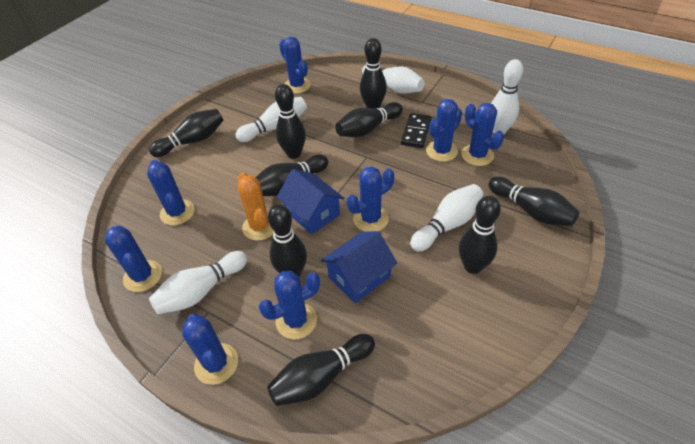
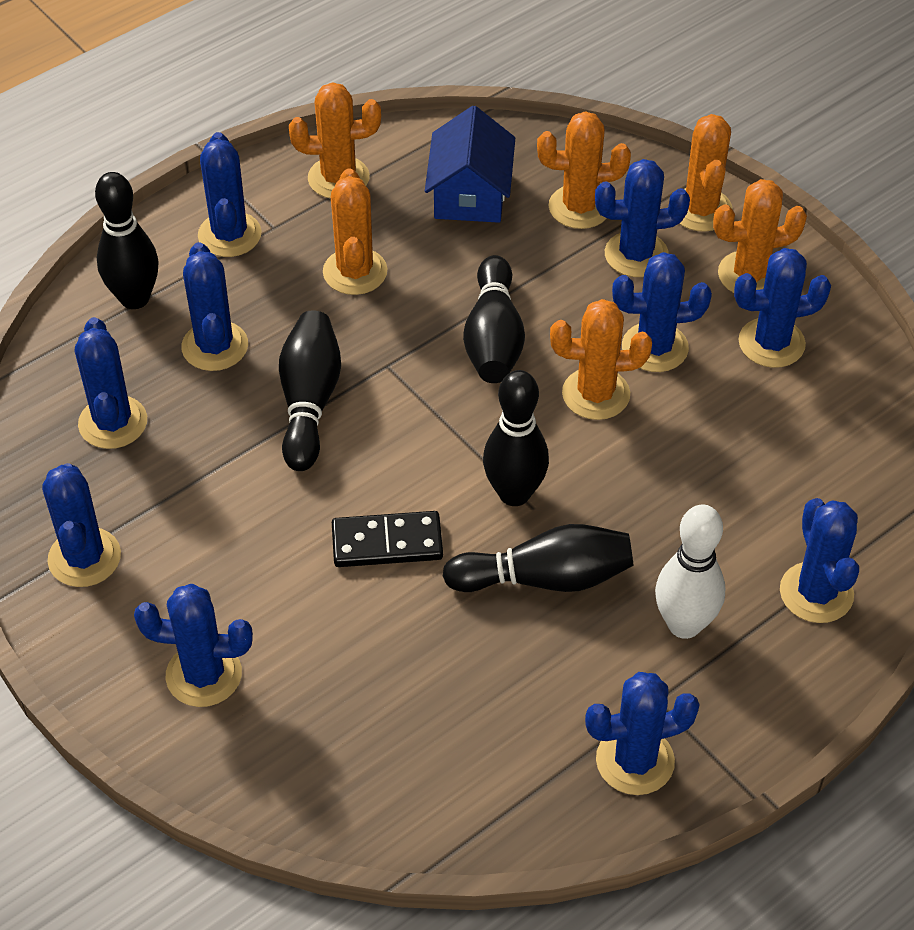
black bowling pin: [149,109,223,157] [255,155,328,196] [267,334,375,406] [268,204,307,277] [275,84,306,159] [335,102,403,137] [360,38,387,109] [459,196,501,274] [489,176,580,226] = 9 -> [95,172,159,309] [279,310,341,471] [443,524,633,592] [463,255,525,383] [483,370,549,506] = 5
blue cactus: [105,226,162,292] [147,160,195,225] [182,314,238,385] [259,271,320,339] [279,37,311,94] [347,167,394,232] [426,99,462,162] [461,103,504,166] = 8 -> [42,463,121,587] [75,317,147,449] [134,584,253,707] [181,242,248,371] [198,132,262,257] [585,672,700,795] [595,159,690,277] [612,252,712,372] [734,248,831,368] [780,498,859,623] = 10
blue house: [277,169,344,235] [321,231,397,303] = 2 -> [425,106,515,223] = 1
orange cactus: [238,172,274,241] = 1 -> [289,82,381,199] [323,168,388,295] [537,111,631,229] [550,299,652,420] [679,114,733,232] [713,179,807,293] = 6
white bowling pin: [149,251,247,314] [235,97,307,142] [362,65,424,94] [410,184,483,252] [491,59,523,134] = 5 -> [655,504,725,639] = 1

